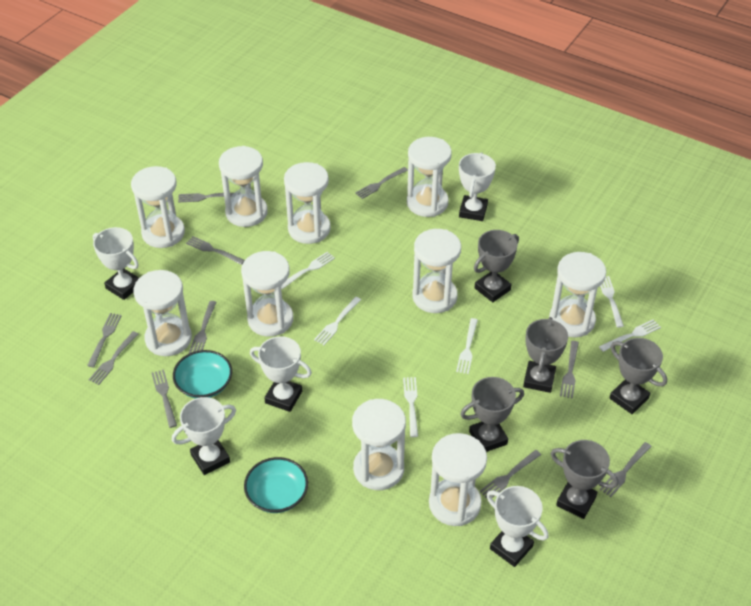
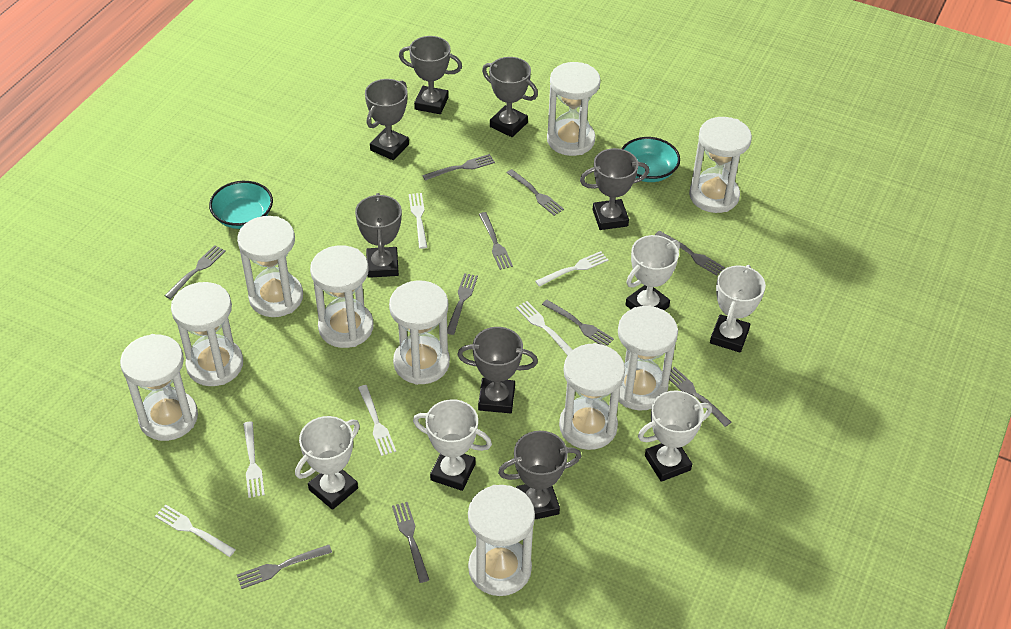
grey trophy: [460,377,524,452] [474,230,519,302] [523,317,568,393] [551,440,619,519] [610,338,667,414] = 5 -> [355,193,402,278] [365,79,409,160] [399,36,462,114] [457,327,538,413] [482,57,538,137] [498,431,581,520] [580,148,649,230] = 7

